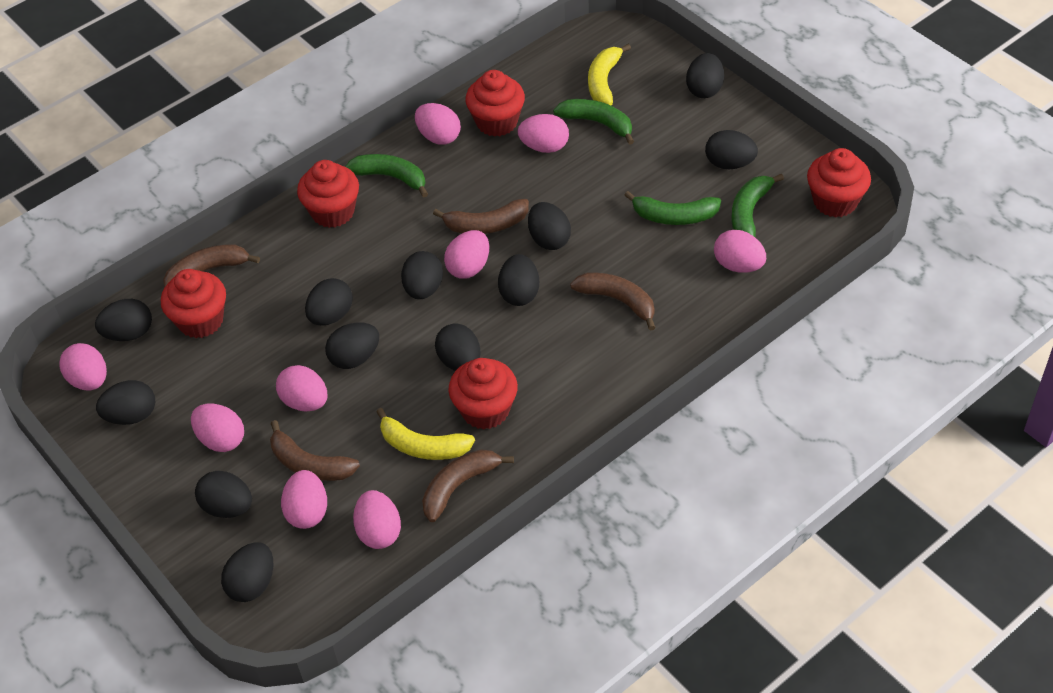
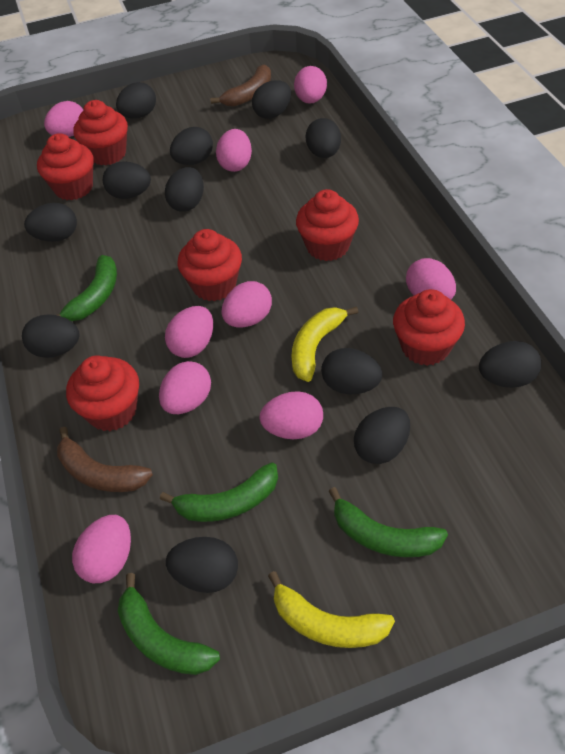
brown banana: [163,245,260,287] [270,420,360,481] [422,449,514,522] [433,199,529,234] [570,272,656,331] = 5 -> [57,427,153,492] [210,65,271,107] = 2
red cupcake: [161,269,226,338] [297,160,359,228] [448,358,518,430] [465,70,525,137] [807,148,871,217] = 5 -> [37,133,94,200] [66,356,139,431] [73,100,128,165] [178,229,242,301] [296,189,359,261] [393,289,465,366] = 6

